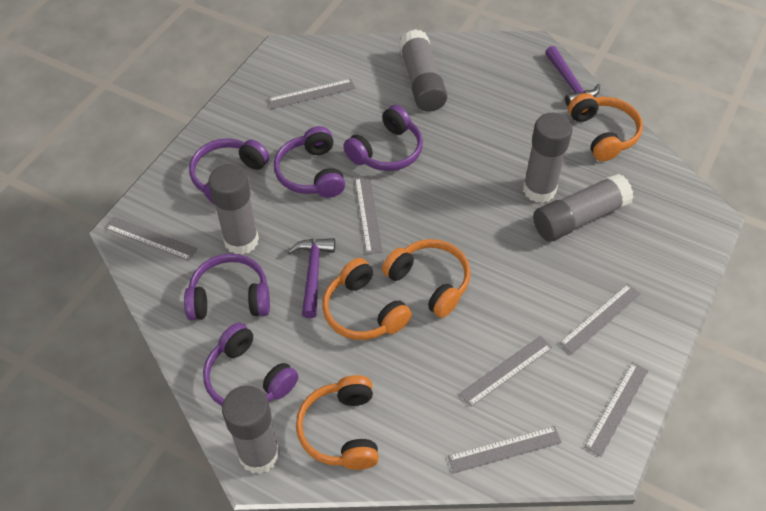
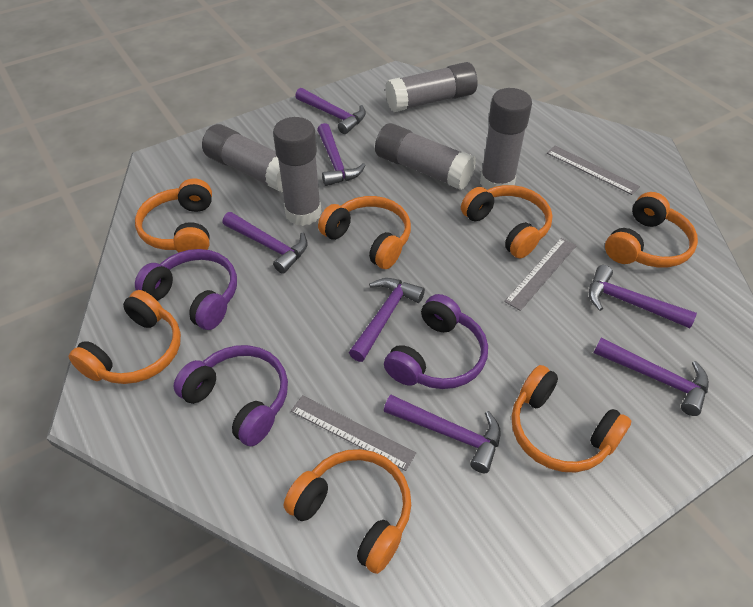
grey ruler: [105,217,198,261] [268,79,355,109] [355,176,383,254] [448,426,562,473] [459,336,552,407] [559,284,641,354] [584,362,649,457] = 7 -> [291,395,416,471] [504,238,577,311] [547,146,640,195] = 3
orange headphones: [296,375,379,470] [322,258,412,340] [382,239,470,318] [568,93,643,161] = 4 -> [69,290,181,384] [135,178,212,252] [284,449,411,574] [318,196,411,269] [461,185,552,258] [511,365,631,472] [605,192,698,268] = 7
purple hammer: [288,238,335,318] [545,46,600,106] = 2 -> [223,212,308,274] [295,88,366,134] [317,123,366,186] [349,278,425,362] [384,395,501,473] [589,265,697,328] [594,337,709,416] = 7
purple headphones: [184,254,270,320] [189,138,269,205] [203,323,298,406] [274,126,345,198] [343,105,423,171] = 5 -> [135,249,237,330] [174,345,288,446] [384,294,488,389] = 3

